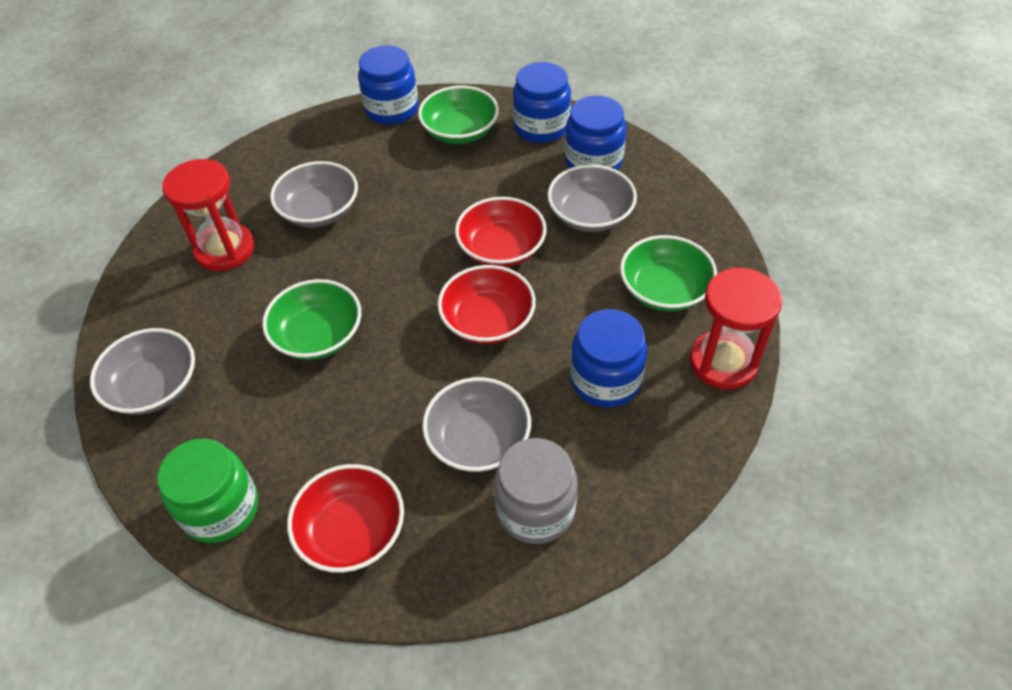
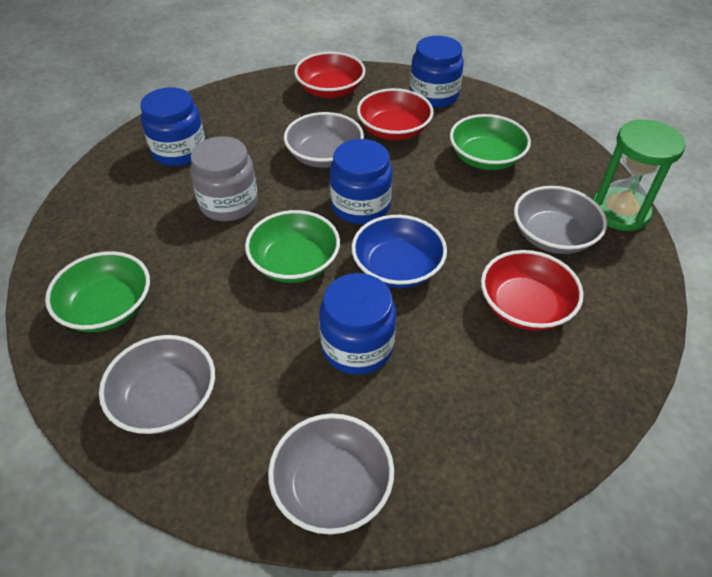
blue bowl: none = 0 -> [352,215,447,288] = 1
green hourglass: none = 0 -> [593,120,685,231] = 1
green jar: [157,438,258,543] = 1 -> none = 0
red hourglass: [162,159,254,271] [690,267,782,389] = 2 -> none = 0

